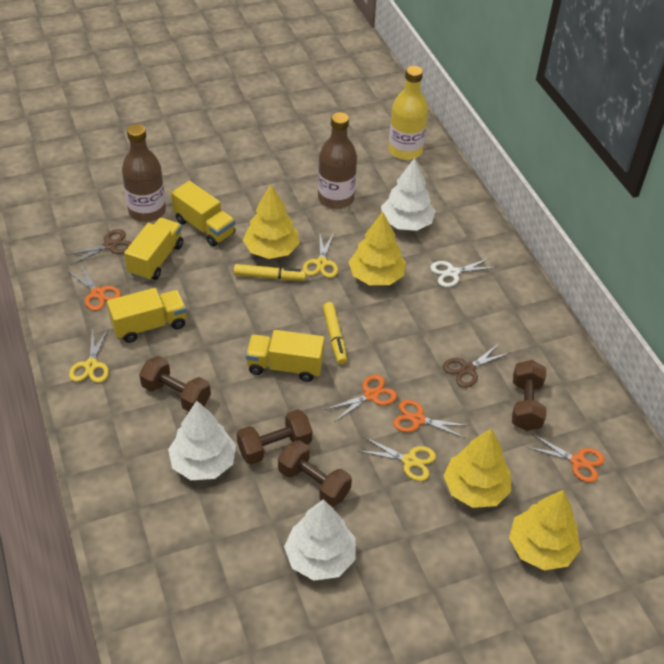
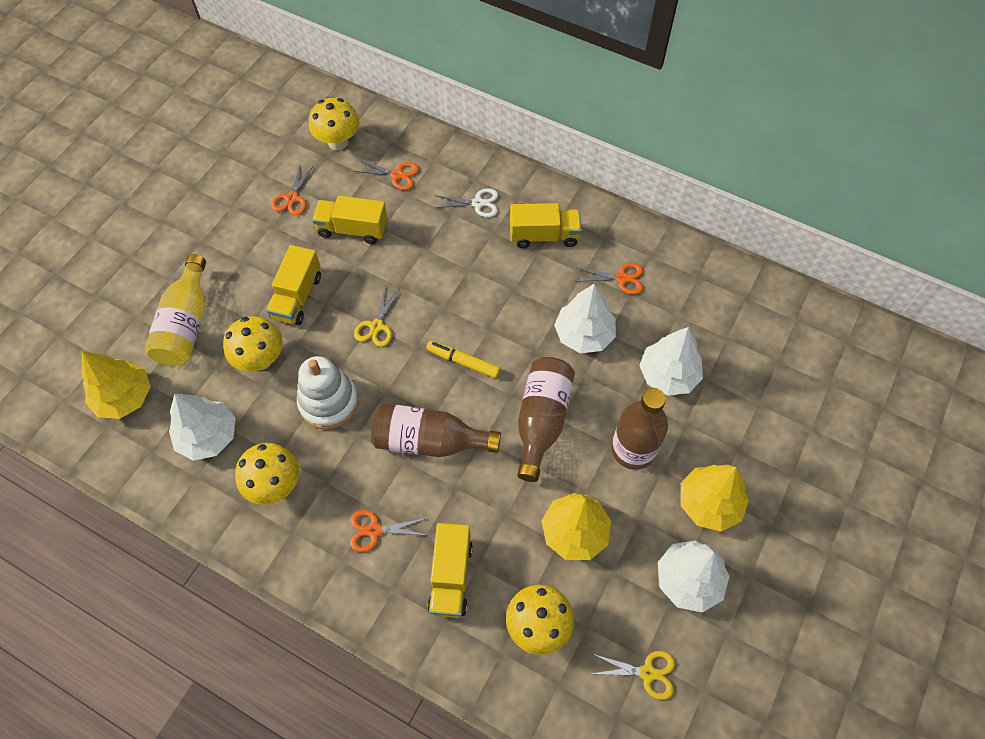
brown bottle: [122,124,166,222] [318,112,357,209] = 2 -> [371,403,501,457] [518,357,575,482] [611,388,668,470] = 3
brown dumbbell: [139,356,211,412] [237,409,312,465] [278,440,352,507] [512,360,546,431] = 4 -> none = 0
brown scissors: [65,229,131,265] [443,344,509,388] = 2 -> none = 0
white stacking toy: none = 0 -> [297,356,359,429] = 1
white tree: [168,401,236,480] [284,499,356,581] [381,158,435,231] = 3 -> [169,394,236,461] [554,284,616,353] [639,327,703,396] [658,540,730,612] = 4
yellow marker: [234,264,306,281] [323,302,347,365] = 2 -> [426,341,501,378] = 1
yellow mushroom: none = 0 -> [223,316,283,372] [235,443,299,505] [309,98,359,150] [506,585,574,655] = 4
yellow scissors: [69,328,109,383] [303,233,338,278] [359,437,436,481] = 3 -> [354,285,400,347] [592,651,675,700] = 2
yellow tree: [243,185,299,259] [349,211,406,285] [443,429,511,508] [509,490,581,570] = 4 -> [81,351,151,419] [542,493,611,560] [681,465,749,532] = 3

